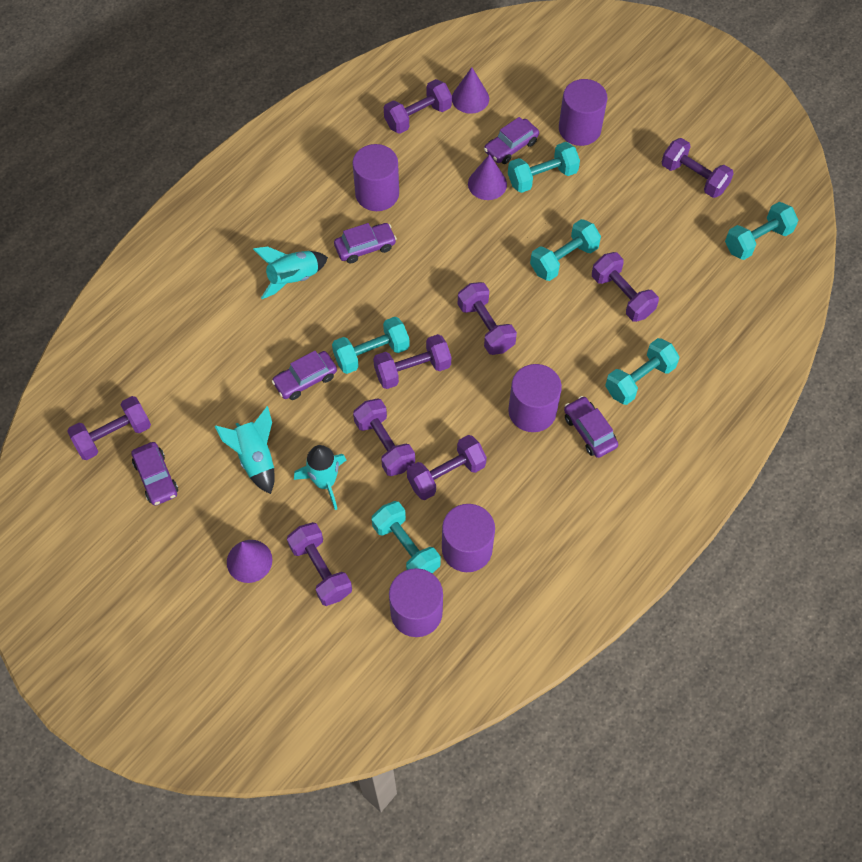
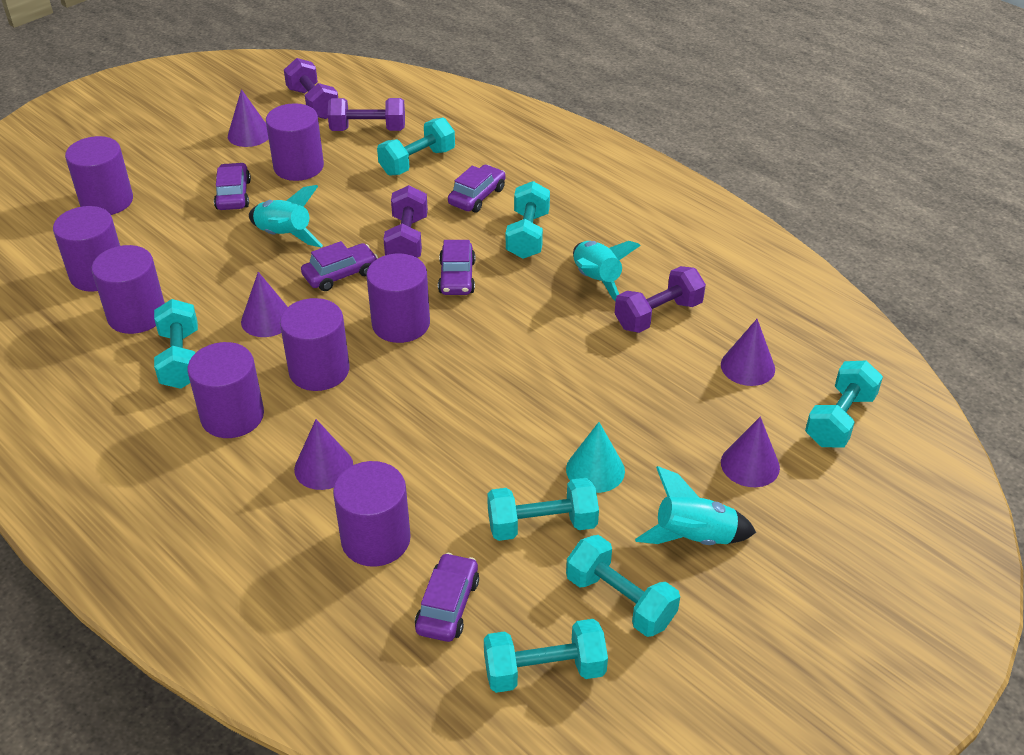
purple cone: [227,540,272,583] [452,67,489,114] [468,154,507,200] = 3 -> [228,89,268,147] [241,272,288,337] [294,419,353,490] [721,319,775,386] [721,417,780,487] = 5
purple cylinder: [352,144,399,211] [389,568,443,637] [442,504,495,572] [508,364,562,432] [559,79,608,146] = 5 -> [53,206,120,292] [65,136,133,215] [92,245,165,334] [187,342,264,438] [266,103,324,181] [280,298,350,391] [333,461,411,567] [366,254,430,343] = 8
purple dumbbell: [67,396,151,460] [287,522,352,606] [353,398,415,476] [373,334,451,389] [384,79,452,134] [407,435,487,500] [458,282,517,355] [592,252,659,322] [662,138,734,198] = 9 -> [284,58,338,119] [328,98,405,131] [384,185,428,258] [615,266,706,333] = 4
turquoise cone: none = 0 -> [566,422,625,493] = 1
turquoise dumbbell: [332,317,410,374] [372,501,440,573] [508,142,580,193] [530,219,601,281] [605,338,680,405] [725,202,798,260] = 6 -> [154,299,198,389] [377,118,455,176] [484,619,608,693] [487,478,599,541] [506,181,550,259] [566,535,680,637] [805,361,883,447] = 7

